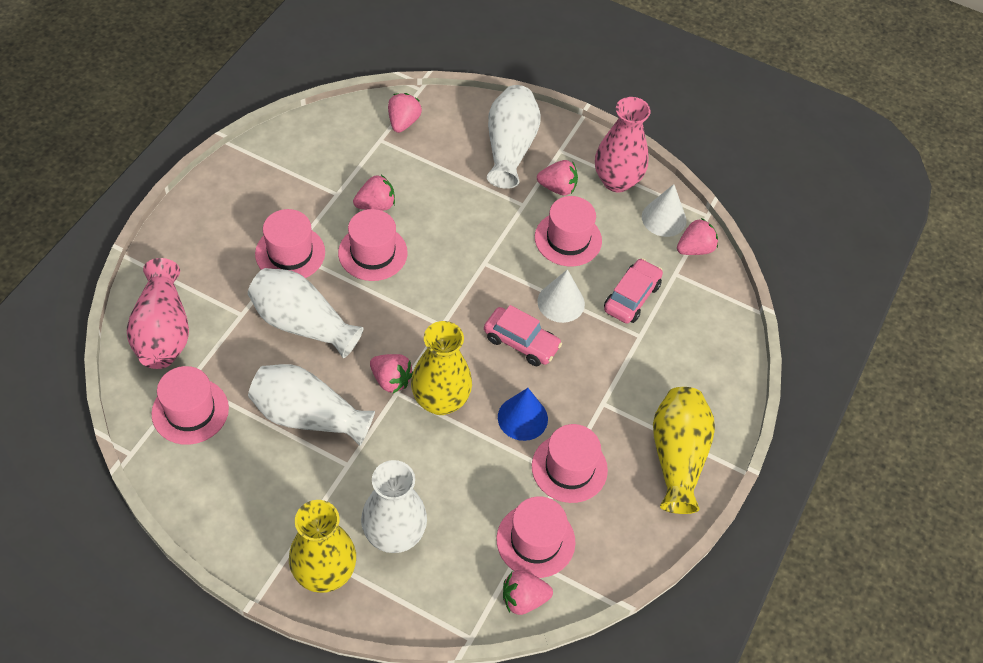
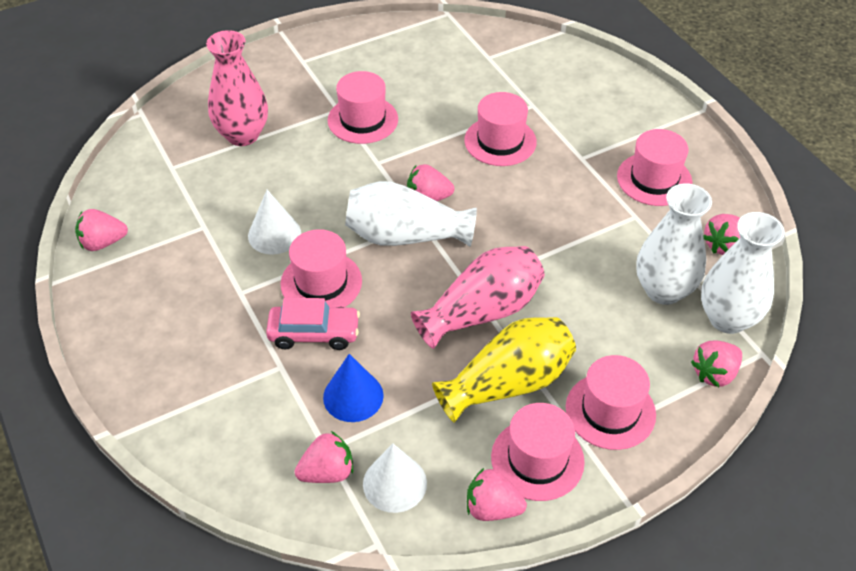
pink car: [484,305,562,366] [604,258,663,323] = 2 -> [266,298,360,350] = 1
white vase: [248,268,363,358] [248,364,375,446] [361,460,427,553] [487,85,540,189] = 4 -> [345,181,477,247] [636,183,712,305] [701,212,785,334] = 3
yellow vase: [289,500,356,593] [411,321,472,415] [653,387,715,514] = 3 -> [432,317,576,423] = 1

